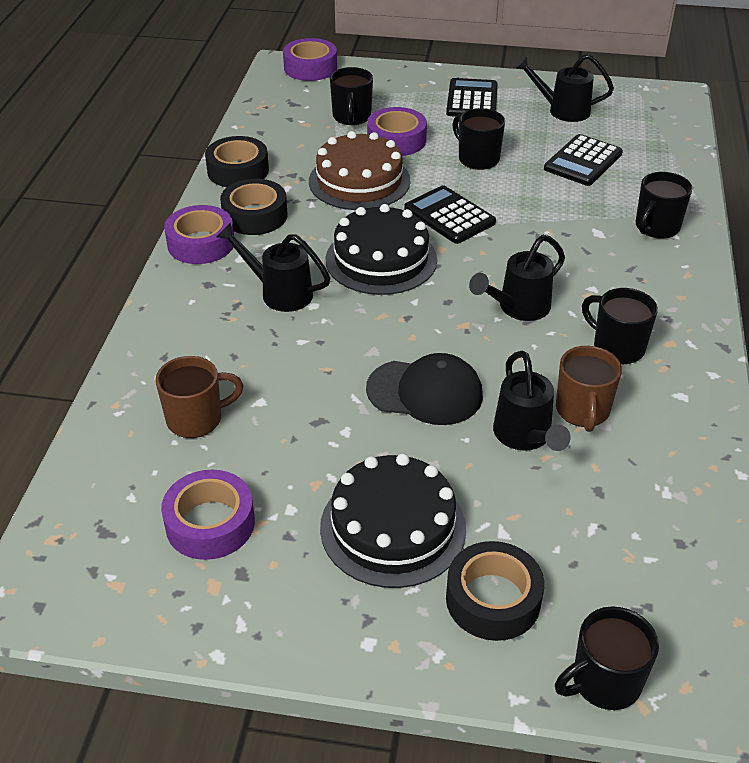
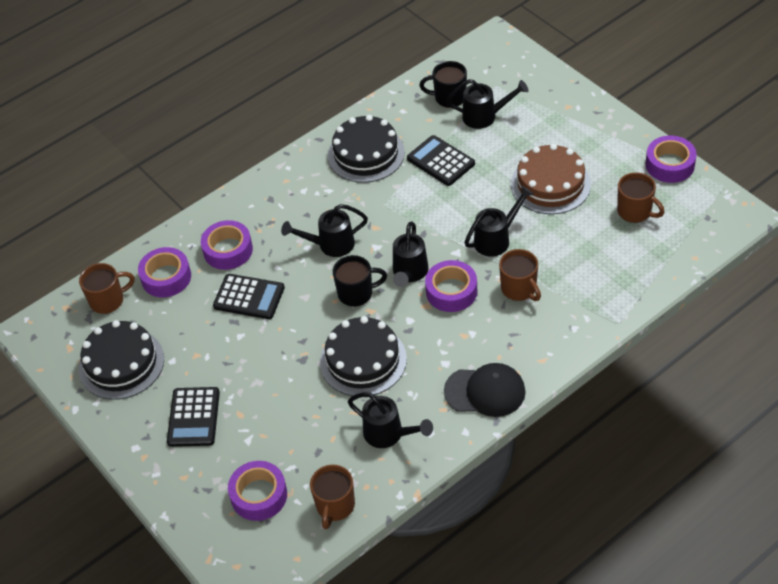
black cake: [320,454,466,588] [326,204,437,295] = 2 -> [79,320,164,400] [320,316,407,396] [328,115,405,183] = 3
black mug: [330,67,373,125] [452,108,505,170] [555,606,659,710] [582,288,658,364] [635,172,692,239] = 5 -> [333,255,387,307] [419,61,467,108] = 2
black tape: [205,136,269,187] [220,179,288,235] [446,541,544,641] = 3 -> none = 0
black watering can: [216,222,330,312] [469,235,565,321] [493,351,570,451] [514,54,614,122] = 4 -> [281,204,368,257] [348,392,433,448] [393,221,429,287] [446,79,528,129] [464,186,533,257] = 5
brown mug: [155,356,244,438] [556,346,622,432] = 2 -> [79,263,135,314] [310,465,355,529] [499,249,541,301] [617,172,665,223] = 4
purple tape: [161,470,255,560] [164,205,234,264] [283,38,337,81] [367,107,427,156] = 4 -> [138,247,191,297] [201,220,253,270] [228,461,287,521] [425,260,477,312] [646,136,696,183] = 5

